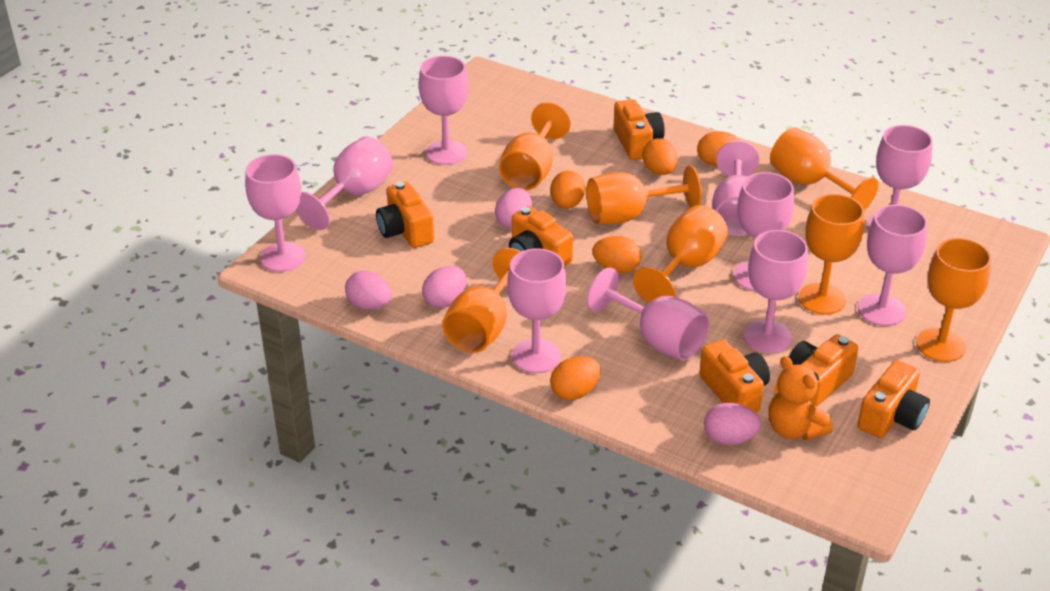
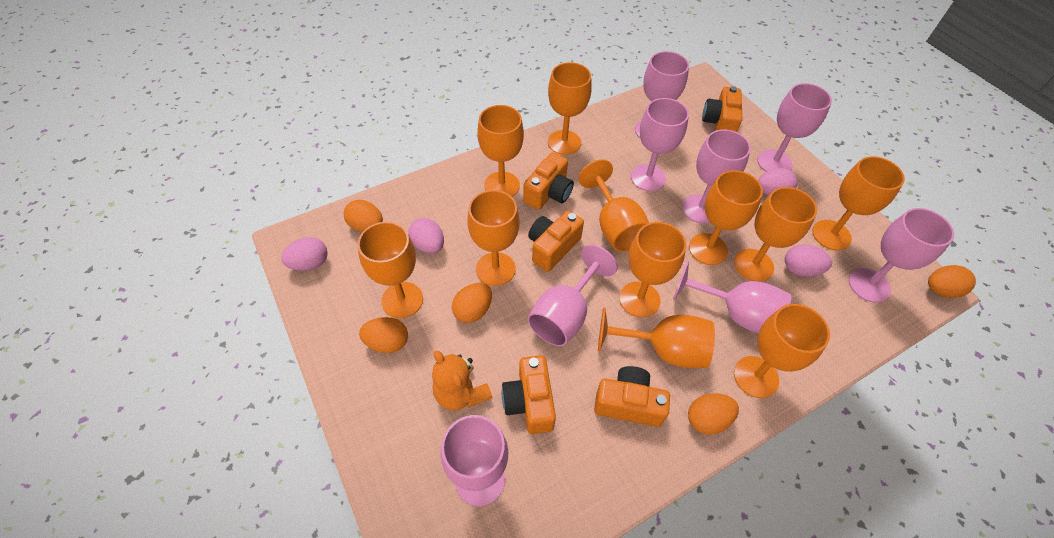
orange camera: [376,181,434,248] [509,206,573,267] [614,99,665,160] [699,340,770,413] [789,334,859,407] [857,360,930,438] = 6 -> [502,355,556,434] [523,152,574,210] [528,210,584,272] [594,366,670,427] [702,86,742,132] = 5
orange goblet: [442,248,521,353] [499,102,571,190] [587,166,702,224] [633,205,728,303] [770,127,879,211] [799,194,864,315] [916,238,992,362] = 7 -> [358,222,423,318] [467,190,520,286] [477,105,524,197] [548,62,592,155] [579,159,649,252] [598,307,715,368] [619,222,687,317] [689,170,763,265] [734,187,817,282] [734,304,830,398] [812,156,905,250] = 11
pink goblet: [245,154,306,272] [296,136,393,230] [419,56,469,165] [507,248,567,373] [587,268,709,361] [712,141,759,236] [733,172,794,291] [743,230,808,353] [858,205,927,326] [868,125,933,228] = 10 -> [441,415,508,506] [528,245,618,346] [631,98,689,191] [635,51,689,138] [673,260,791,333] [682,129,751,224] [757,83,832,172] [849,208,954,303] = 8

